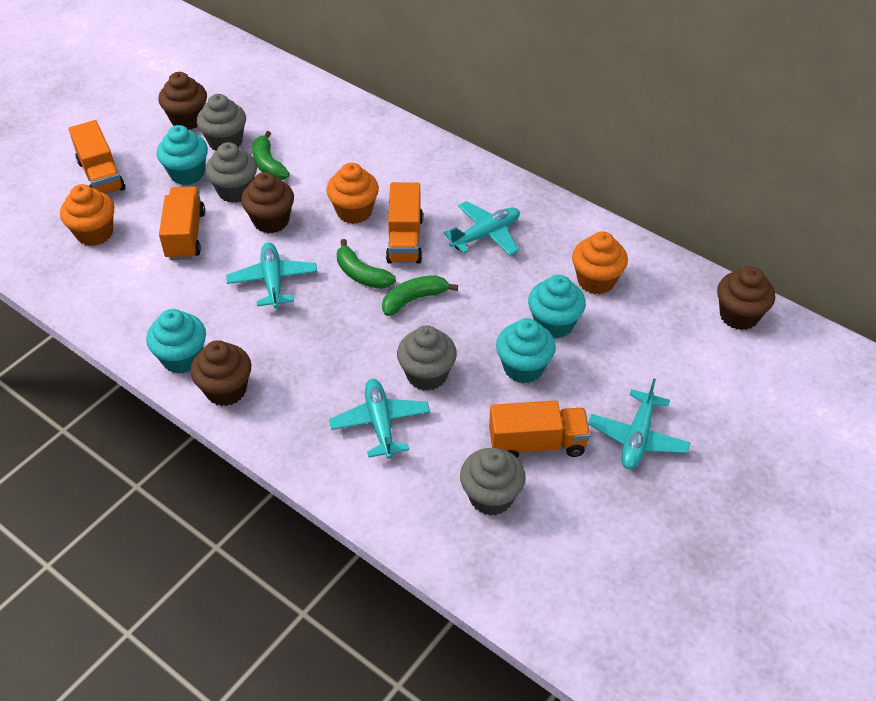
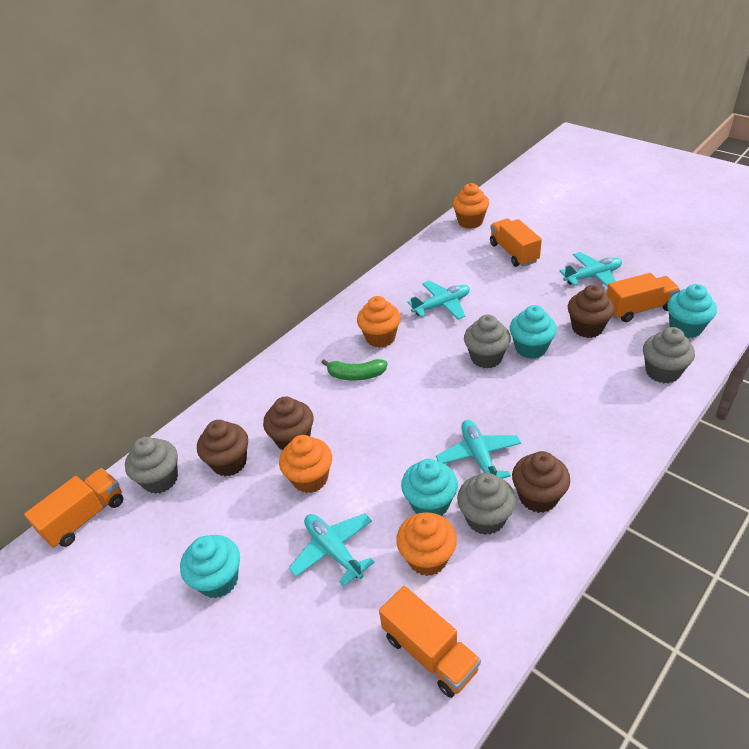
green banana: [252,131,290,180] [337,239,396,289] [382,275,458,316] = 3 -> [321,359,388,380] = 1
orange cupcake: [60,184,114,246] [326,163,379,224] [572,232,628,295] = 3 -> [279,435,332,493] [357,296,401,348] [396,512,457,576] [452,183,489,229] = 4

